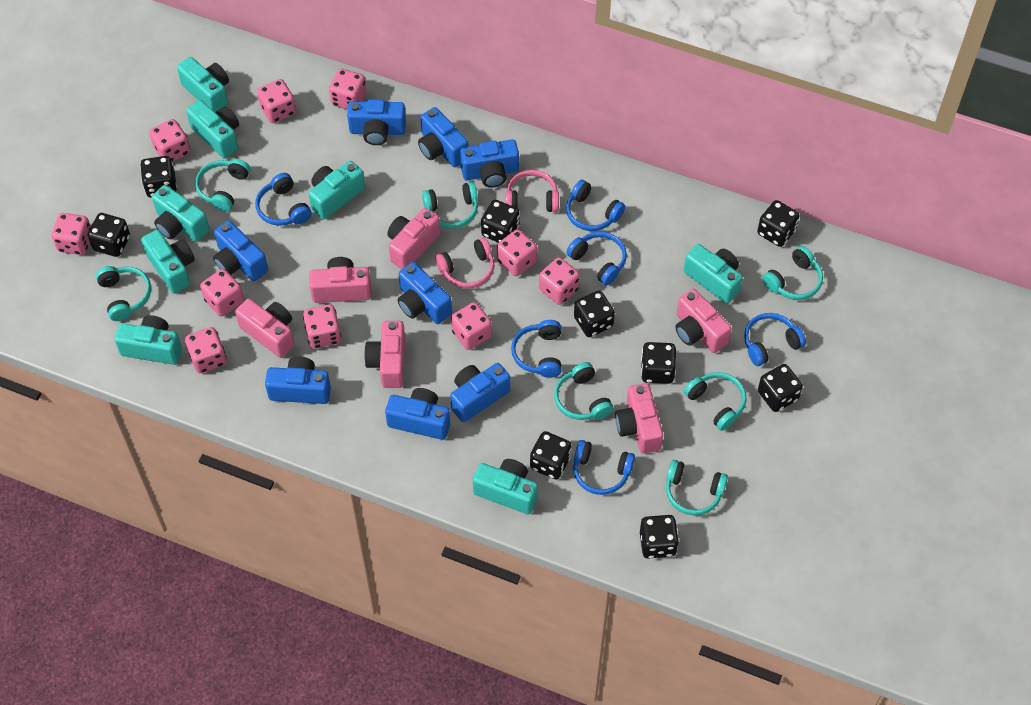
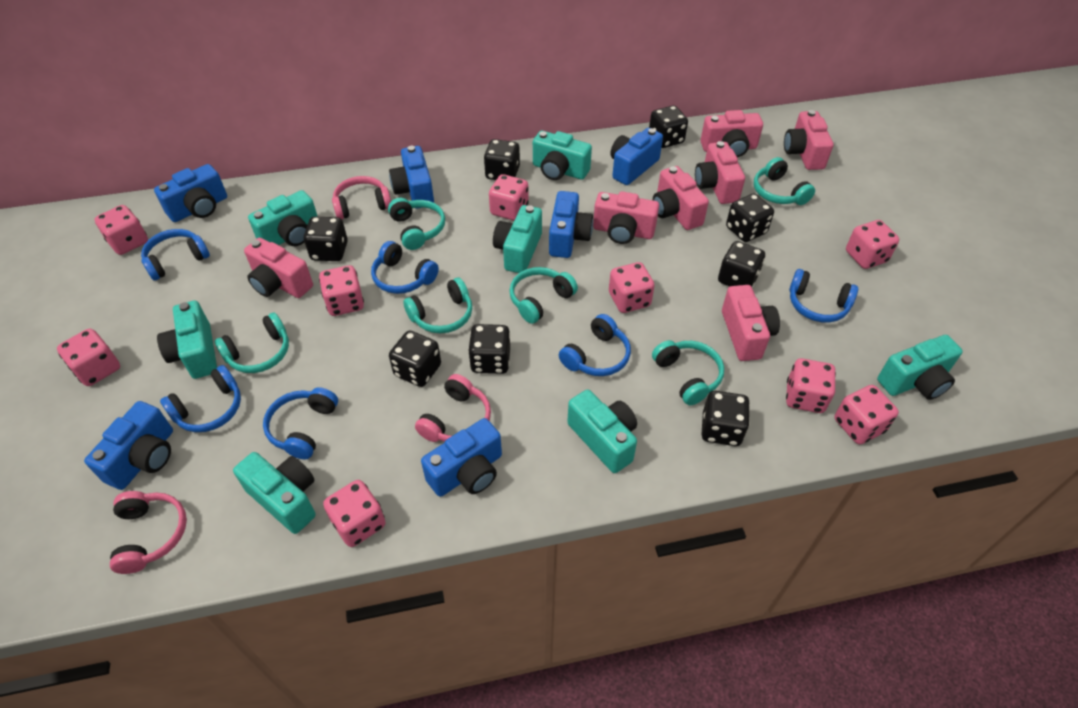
black dice: [88,213,130,257] [140,156,177,198] [481,200,520,243] [530,431,571,479] [574,291,615,337] [640,515,679,559] [641,342,676,384] [757,200,799,247] [758,364,803,412] = 9 -> [304,216,348,261] [389,330,441,387] [468,324,510,374] [484,139,520,180] [649,106,688,148] [702,391,750,446] [718,241,765,288] [726,194,774,242] = 8
blue camera: [213,220,268,281] [265,357,331,404] [347,99,406,145] [385,388,450,440] [397,262,452,324] [418,107,469,167] [450,363,510,422] [460,139,519,188] = 8 -> [84,401,173,490] [154,164,227,222] [389,146,434,209] [421,418,502,497] [549,191,593,258] [610,128,663,185] = 6
pink camera: [235,299,294,358] [309,257,371,303] [364,321,405,388] [387,208,440,269] [615,383,663,453] [675,289,732,353] = 6 -> [244,238,313,298] [593,191,659,244] [653,166,709,230] [695,141,745,204] [700,110,763,157] [722,285,780,361] [784,110,834,170] = 7
pink dice: [51,213,91,255] [149,119,190,162] [185,327,226,373] [200,269,244,316] [257,79,296,123] [303,304,341,349] [329,69,367,110] [451,302,492,350] [497,229,537,276] [539,257,580,305] = 10 -> [57,329,120,386] [94,205,148,255] [319,265,364,316] [323,480,385,547] [489,174,529,221] [609,262,655,313] [786,358,836,413] [834,385,899,444] [846,220,899,269] = 9
pink headphones: [435,237,494,288] [505,170,559,212] = 2 -> [110,491,187,574] [332,176,391,219] [415,374,491,442] = 3
turquoise camera: [114,315,182,365] [141,230,195,294] [152,185,210,242] [177,57,229,112] [186,100,239,158] [309,161,365,220] [473,459,538,515] [684,244,743,304] = 8 -> [157,301,217,379] [233,452,316,534] [248,190,318,246] [493,205,542,273] [533,131,592,180] [567,389,637,473] [877,335,963,400] = 7
turquoise headphones: [96,266,151,321] [195,159,250,212] [422,182,478,229] [554,362,614,420] [666,460,728,515] [684,372,747,431] [762,246,823,300] = 7 -> [214,313,289,373] [388,198,445,250] [403,278,472,333] [509,267,578,324] [652,340,724,405] [754,157,815,205] = 6

